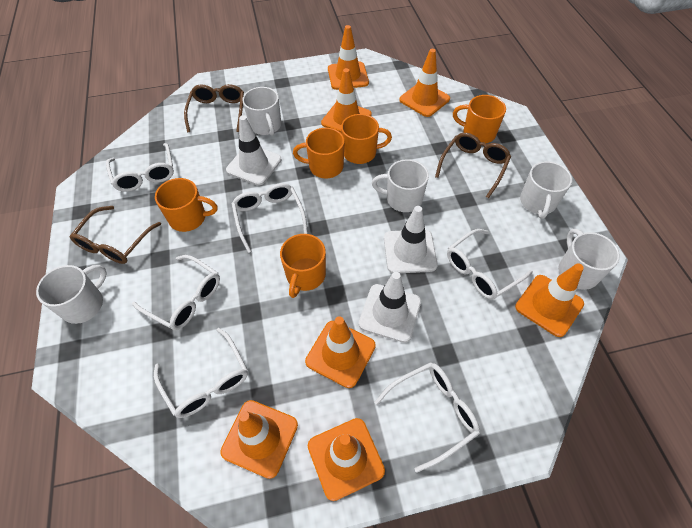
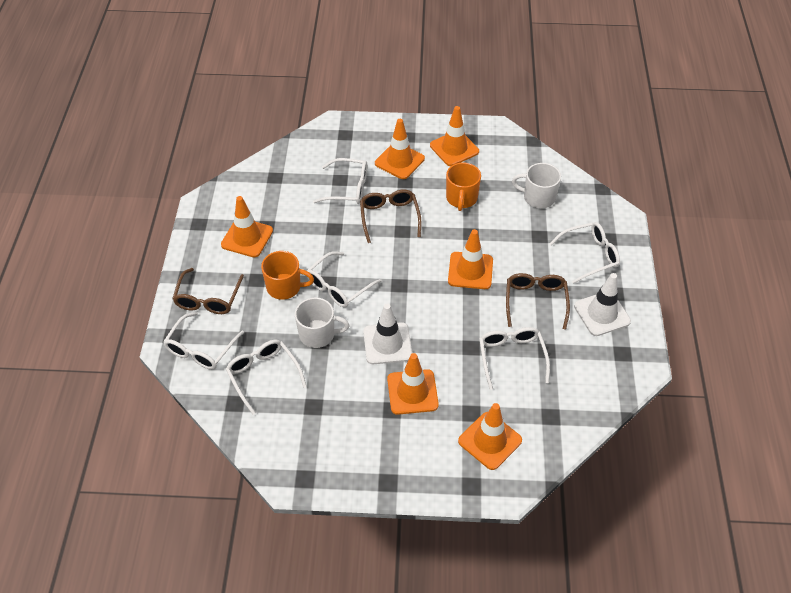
orange mug: [155,178,217,232] [280,234,326,298] [293,128,344,179] [341,114,392,164] [453,95,506,143] = 5 -> [261,251,314,300] [446,163,481,211] = 2
orange traffic cone: [220,400,298,479] [305,316,376,388] [308,418,385,501] [321,68,372,133] [328,25,369,90] [399,49,450,117] [515,263,584,337] = 7 -> [221,196,273,257] [375,119,425,179] [387,353,439,415] [430,106,479,166] [448,229,493,289] [458,403,522,470] = 6
white mug: [36,265,107,324] [242,87,281,136] [372,159,429,212] [520,161,572,219] [558,229,620,290] = 5 -> [295,297,349,348] [512,163,561,208] = 2
white traffic cone: [226,116,281,186] [359,272,421,343] [384,206,438,273] = 3 -> [363,304,412,364] [574,273,631,336] = 2

